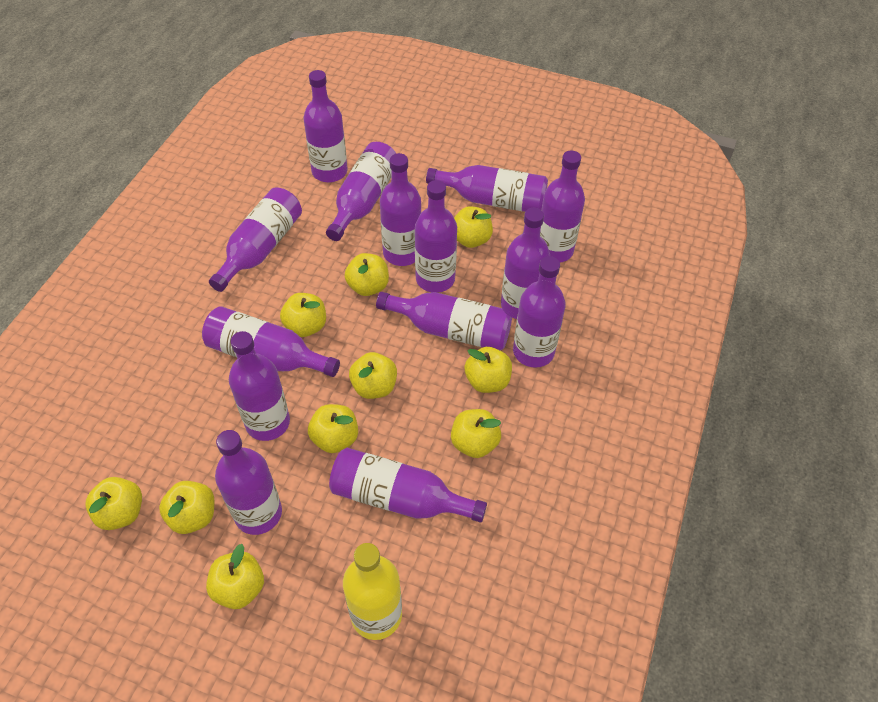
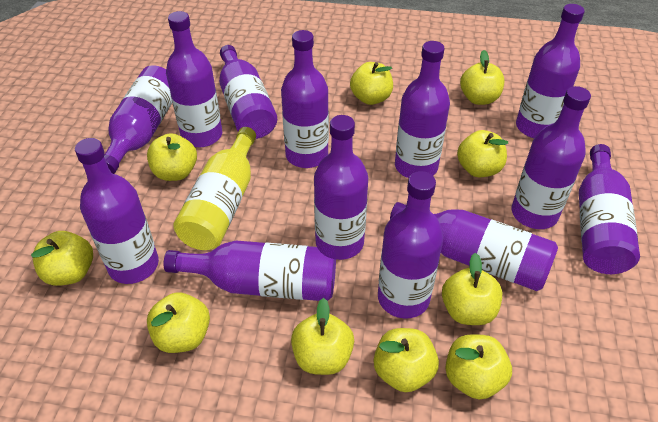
purple bottle: [202,306,340,377] [209,188,302,292] [215,430,282,535] [229,331,290,441] [304,70,347,182] [326,142,397,241] [329,447,487,523] [376,292,512,351] [380,153,421,266] [415,180,457,293] [426,165,548,212] [501,208,550,319] [513,256,566,368] [540,150,585,263] = 14 -> [75,138,159,284] [104,65,172,174] [164,241,336,301] [166,11,222,147] [219,45,277,139] [281,30,329,168] [314,115,368,260] [378,171,443,318] [390,202,558,291] [395,41,450,178] [512,86,591,229] [516,4,585,138] [579,144,640,274] = 13

